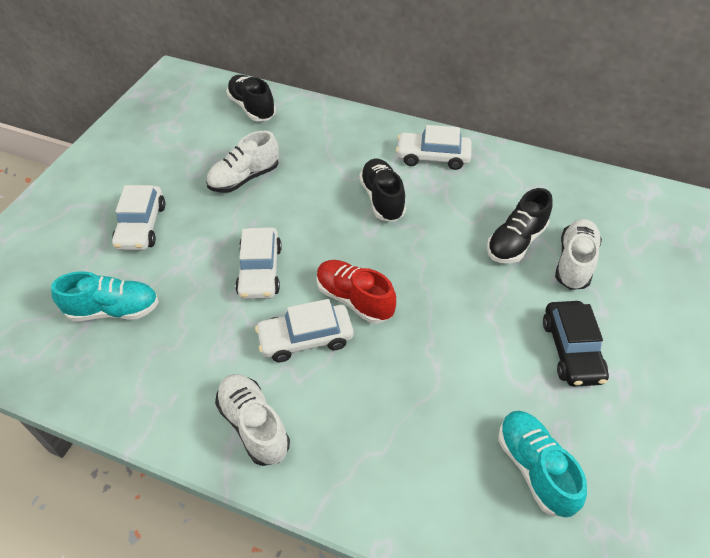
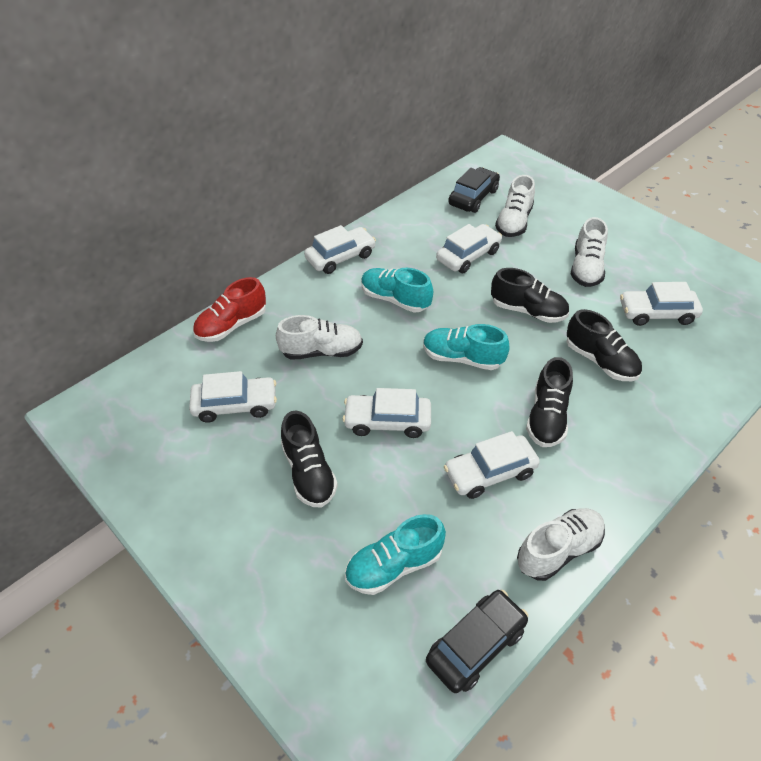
black car: [543,301,609,387] = 1 -> [426,590,528,693] [448,167,500,213] = 2
black shoe: [226,75,276,121] [359,159,406,222] [487,188,553,263] = 3 -> [281,411,338,507] [491,268,569,323] [526,357,573,447] [566,309,642,381] = 4
turquoise shoe: [51,271,159,321] [498,411,587,517] = 2 -> [345,514,446,595] [361,268,433,312] [423,324,510,370] = 3
white car: [112,185,165,250] [235,227,282,299] [255,299,354,362] [396,125,472,170] = 4 -> [189,371,277,423] [304,225,376,274] [342,388,431,438] [436,224,502,273] [444,431,540,499] [620,282,703,326] = 6
white shoe: [206,131,279,193] [215,374,290,466] [555,219,602,290] = 3 -> [276,315,363,360] [495,175,535,237] [517,508,605,581] [571,217,608,287] = 4

